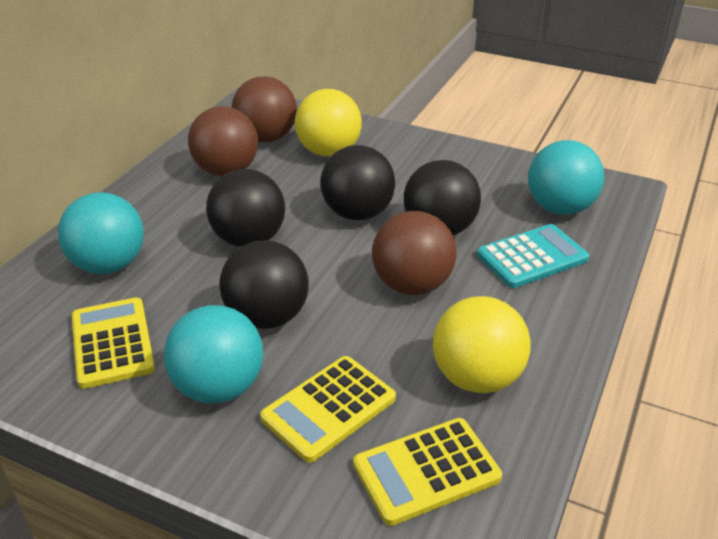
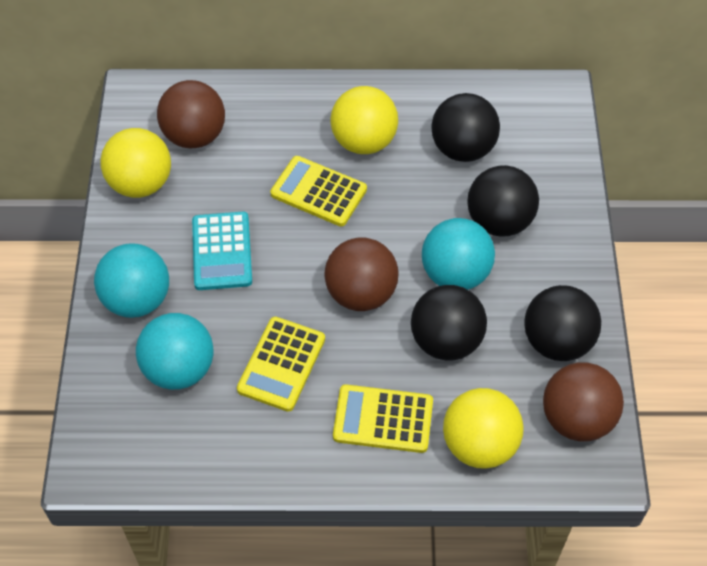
yellow ball: [295,89,362,156] [433,296,531,393] = 2 -> [100,128,171,198] [331,86,398,154] [443,388,524,469] = 3

